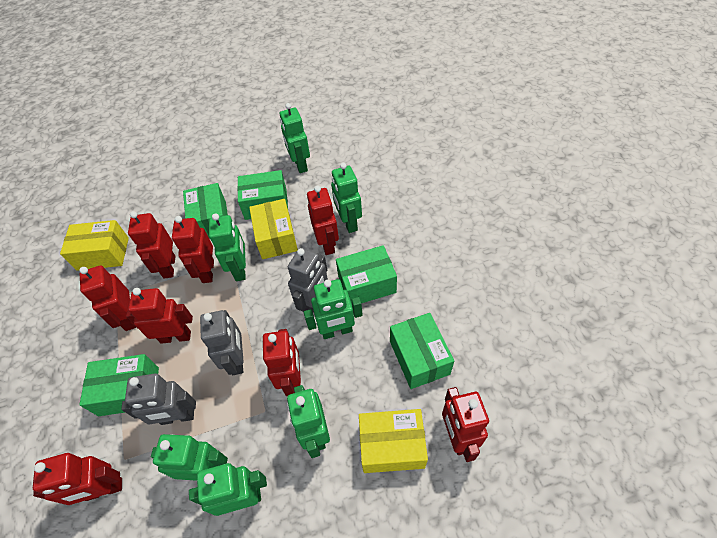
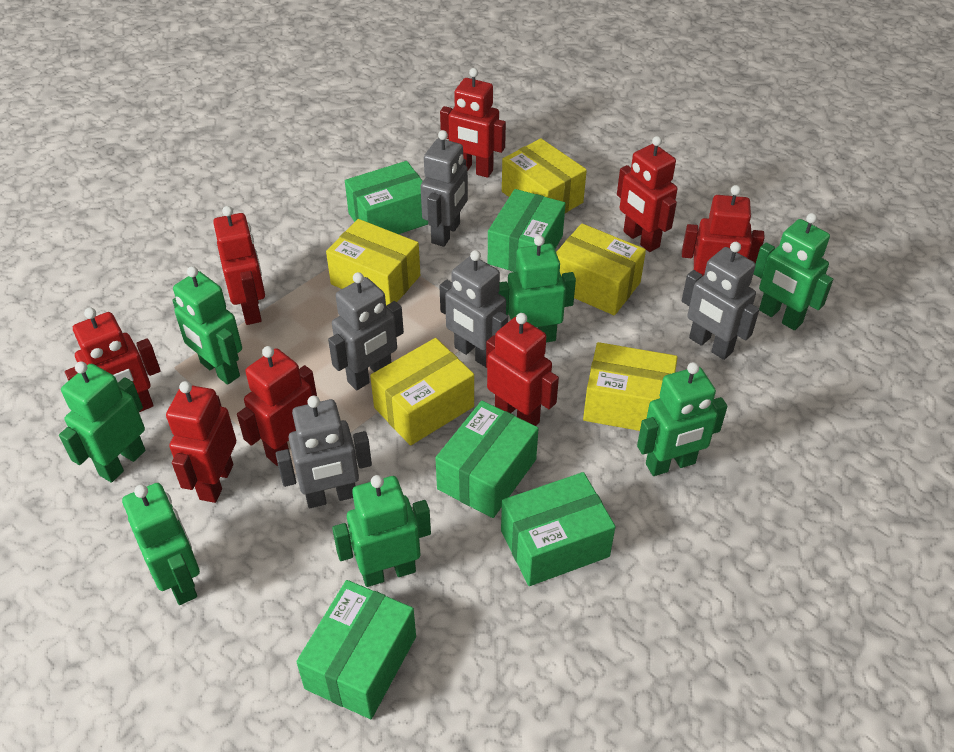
grey robot: [121,373,196,425] [200,310,243,375] [288,248,328,313] = 3 -> [276,396,372,508] [328,272,404,390] [420,130,468,247] [439,250,508,367] [682,242,759,360] = 5
yellow box: [60,220,129,271] [249,199,298,259] [359,409,428,473] = 3 -> [326,219,420,305] [370,338,474,446] [502,138,587,213] [556,224,646,315] [583,342,678,431] = 5

